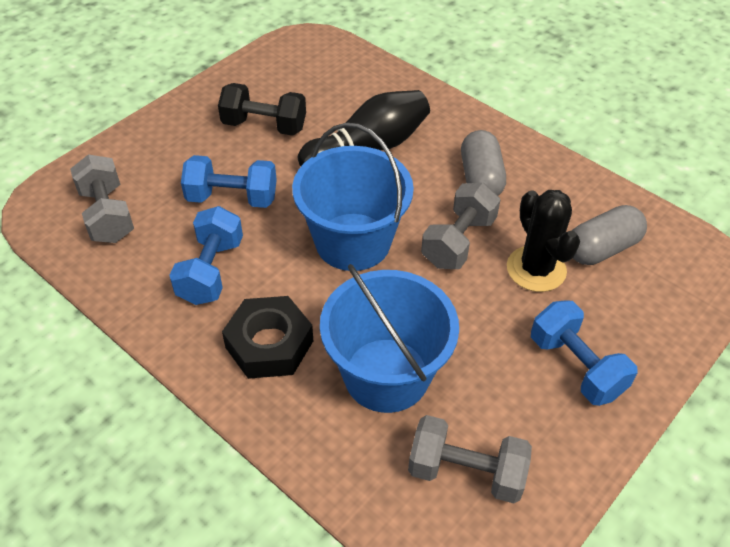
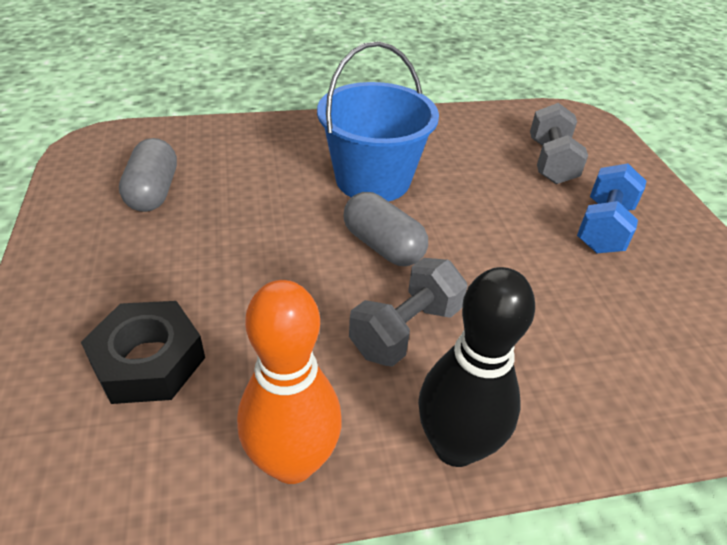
black cactus: [507,190,580,292] = 1 -> none = 0
black dumbbell: [218,83,306,136] = 1 -> none = 0
blue bucket: [292,123,414,271] [320,264,459,413] = 2 -> [317,41,439,201] = 1
blue dumbbell: [169,206,243,305] [181,155,277,208] [531,300,638,406] = 3 -> [577,163,646,253] = 1
grey dumbbell: [70,154,134,243] [408,415,532,503] [421,183,500,269] = 3 -> [349,258,467,367] [530,103,588,184] = 2
orange bowling pin: none = 0 -> [237,280,342,484] = 1

